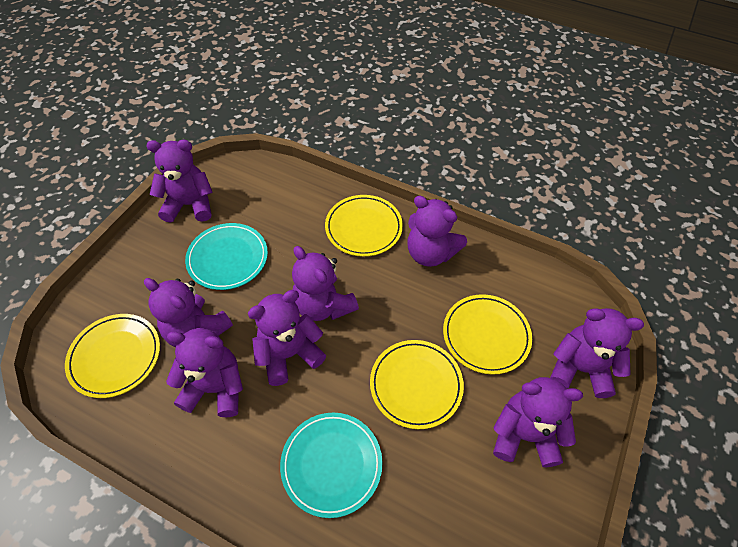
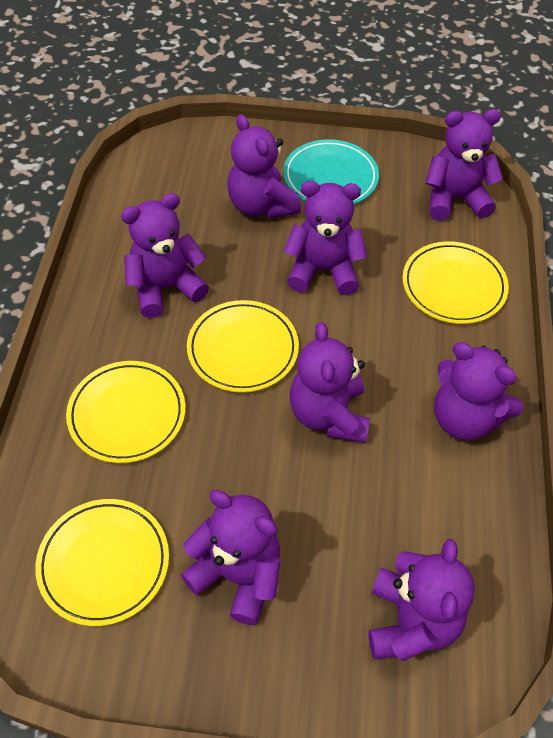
turquoise plate: [185,223,268,290] [280,413,383,518] = 2 -> [283,139,379,204] = 1

